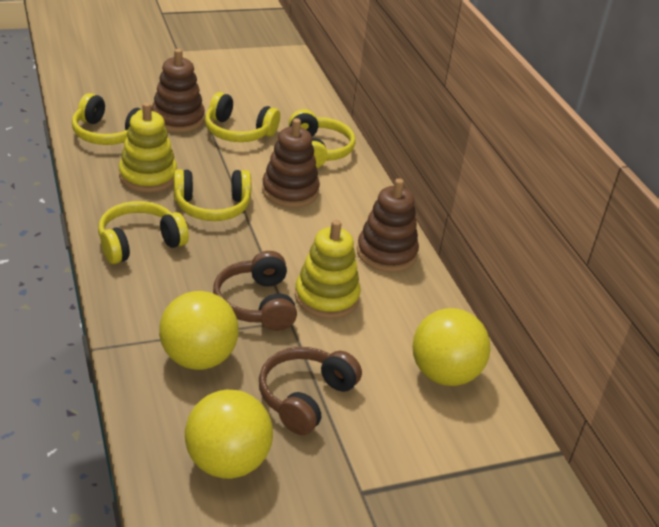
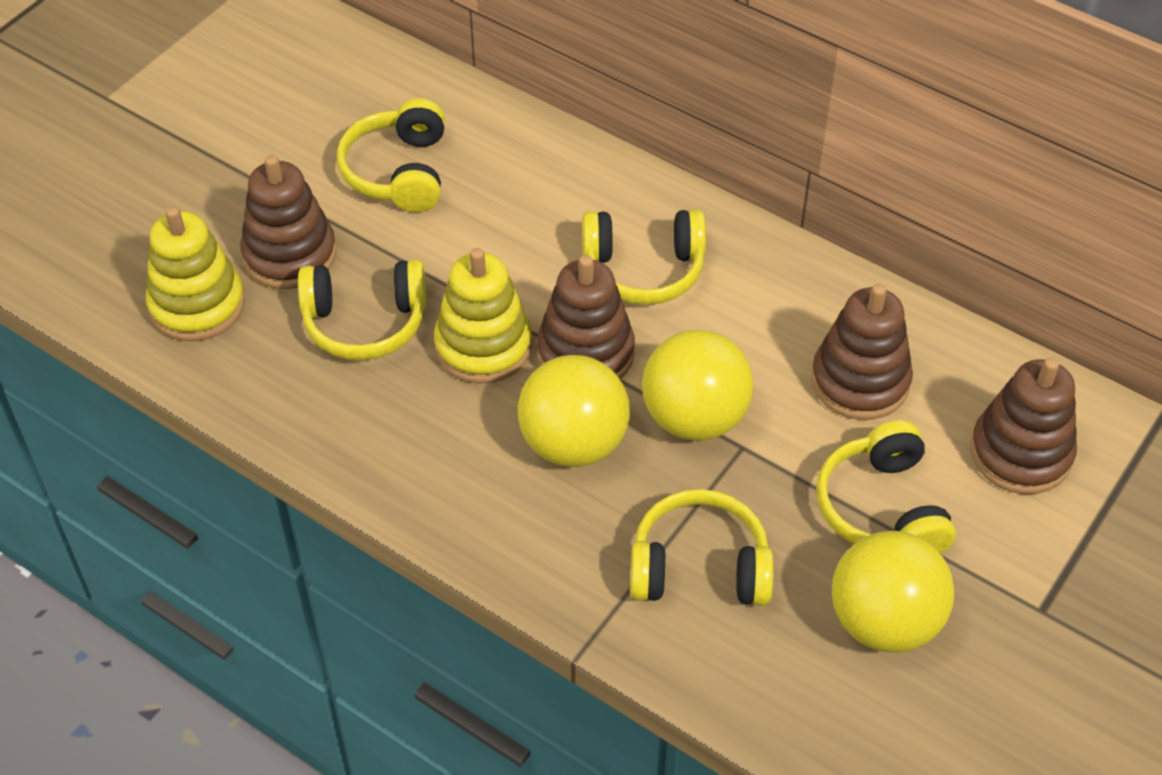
brown headphones: [213,251,297,331] [259,347,362,435] = 2 -> none = 0
brown stacking toy: [151,49,205,133] [262,118,320,208] [357,178,419,272] = 3 -> [240,155,337,289] [537,255,635,379] [811,284,913,420] [970,357,1077,494] = 4

